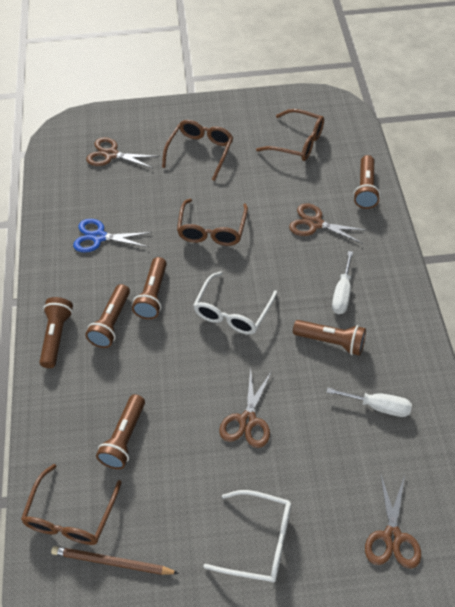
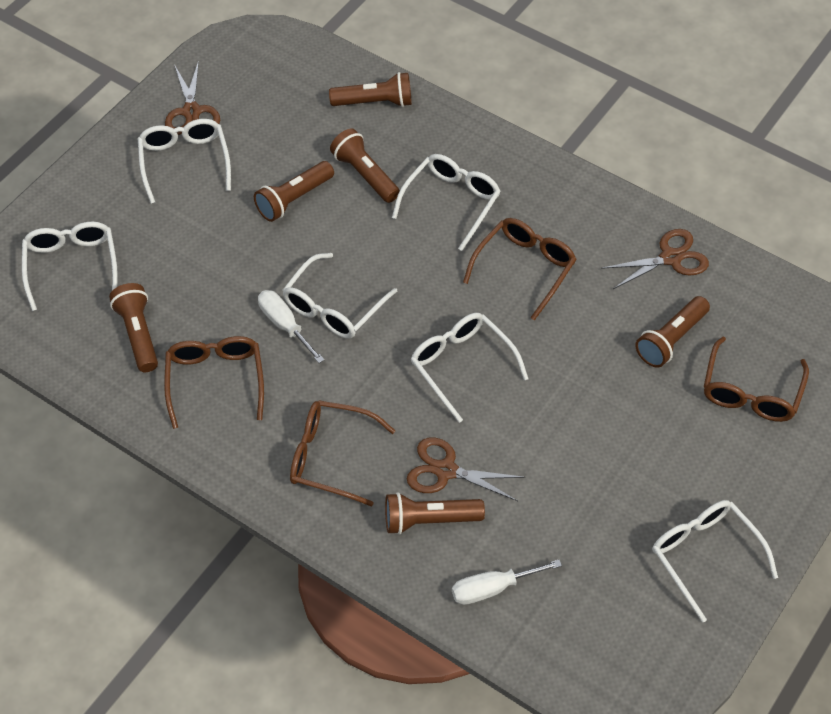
blue scissors: [73,219,152,253] = 1 -> none = 0
brown pencil: [51,546,179,575] = 1 -> none = 0
brown scissors: [86,137,159,168] [219,368,272,448] [289,203,368,244] [365,472,421,568] = 4 -> [165,60,220,135] [407,437,526,501] [601,229,709,289] = 3
white glasses: [193,271,278,335] [203,490,291,583] = 2 -> [22,222,118,311] [138,119,231,204] [282,253,398,339] [392,154,501,251] [411,313,529,423] [652,500,778,623] = 6

